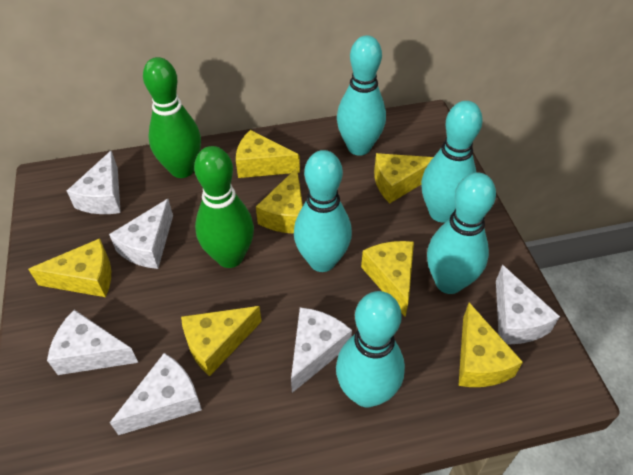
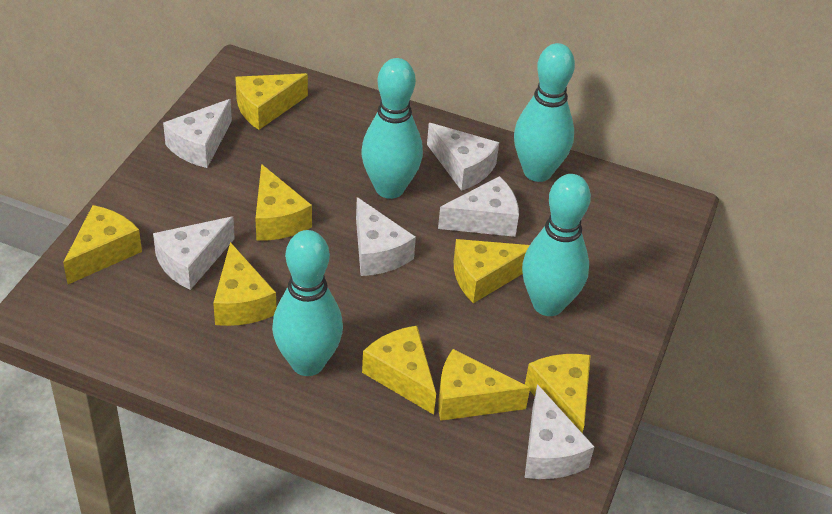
green bowling pin: [143,57,201,178] [194,146,254,268] = 2 -> none = 0
turquoise bowling pin: [294,150,352,272] [336,291,405,407] [337,35,386,156] [421,101,483,223] [427,172,496,294] = 5 -> [272,230,343,376] [361,58,423,199] [514,43,575,182] [522,174,591,316] = 4
yellow cheese: [28,238,111,297] [181,306,262,376] [236,130,300,178] [256,168,303,234] [361,241,414,317] [374,153,433,203] [458,303,523,387] = 7 -> [63,205,142,284] [213,242,276,326] [235,73,308,130] [255,164,312,241] [362,326,436,415] [438,349,530,421] [454,239,530,303] [525,354,591,433] = 8

